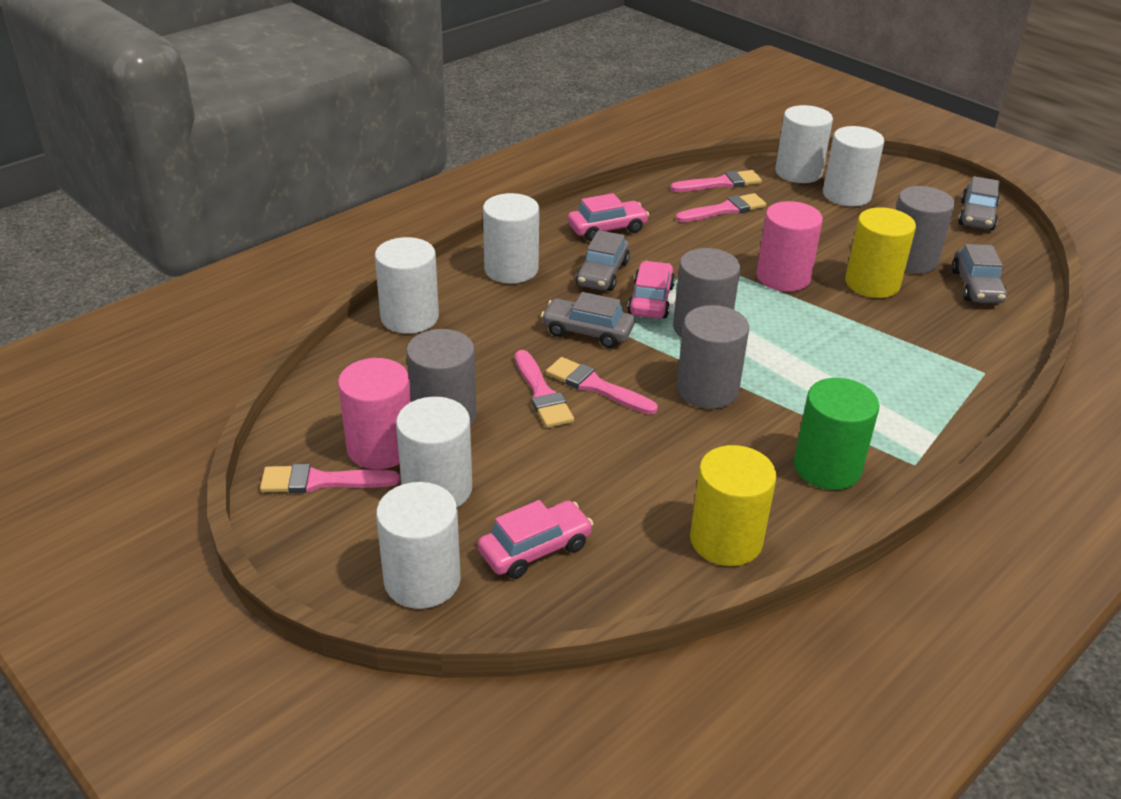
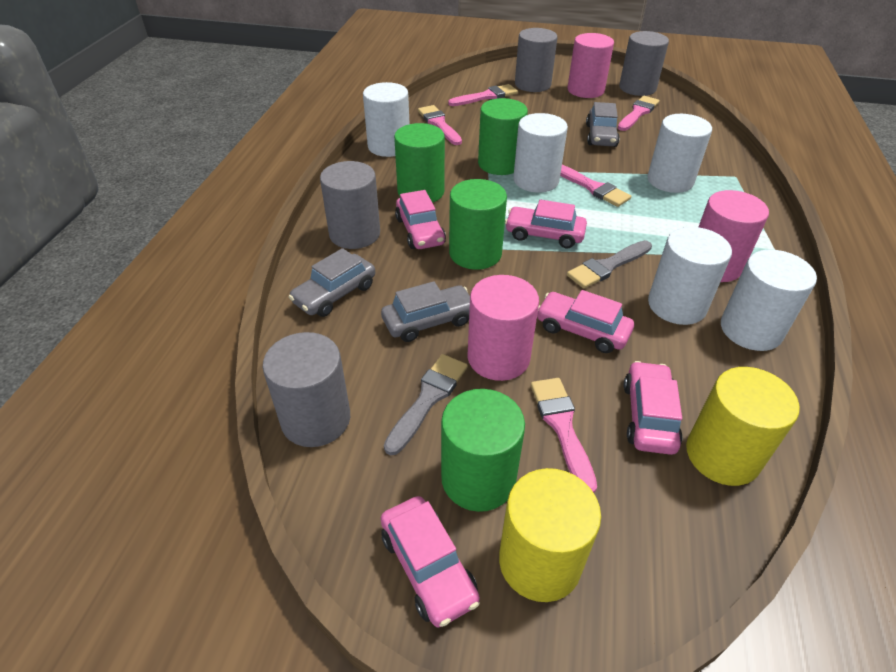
green cylinder: [794,378,879,490] = 1 -> [394,123,445,203] [441,389,525,512] [449,179,507,270] [478,98,528,175] = 4
grey brush: none = 0 -> [384,354,468,455] [567,240,652,288] = 2
grey car: [541,292,635,348] [576,230,630,291] [952,244,1007,303] [958,176,1000,230] = 4 -> [289,248,375,317] [381,281,470,342] [586,102,620,147] = 3
pink car: [478,500,593,579] [568,193,649,241] [627,261,675,319] = 3 -> [381,496,480,628] [395,190,446,249] [505,200,587,248] [537,290,634,353] [624,361,683,455] = 5
pink cylinder: [338,358,411,469] [756,201,823,292] = 2 -> [467,275,539,381] [567,33,614,98] [699,190,769,282] = 3
white cylinder: [375,237,439,334] [376,482,461,609] [396,397,472,507] [483,193,539,284] [775,105,833,183] [823,126,884,206] = 6 -> [363,82,410,157] [513,113,568,193] [647,114,712,193] [648,227,732,325] [721,250,817,351] = 5

